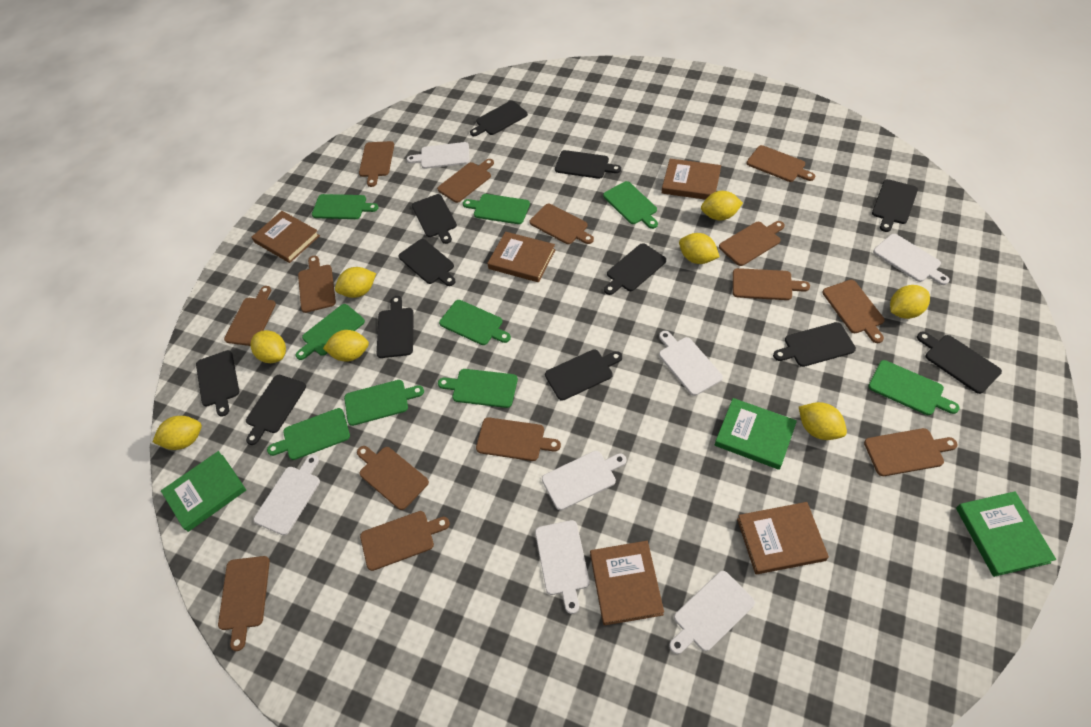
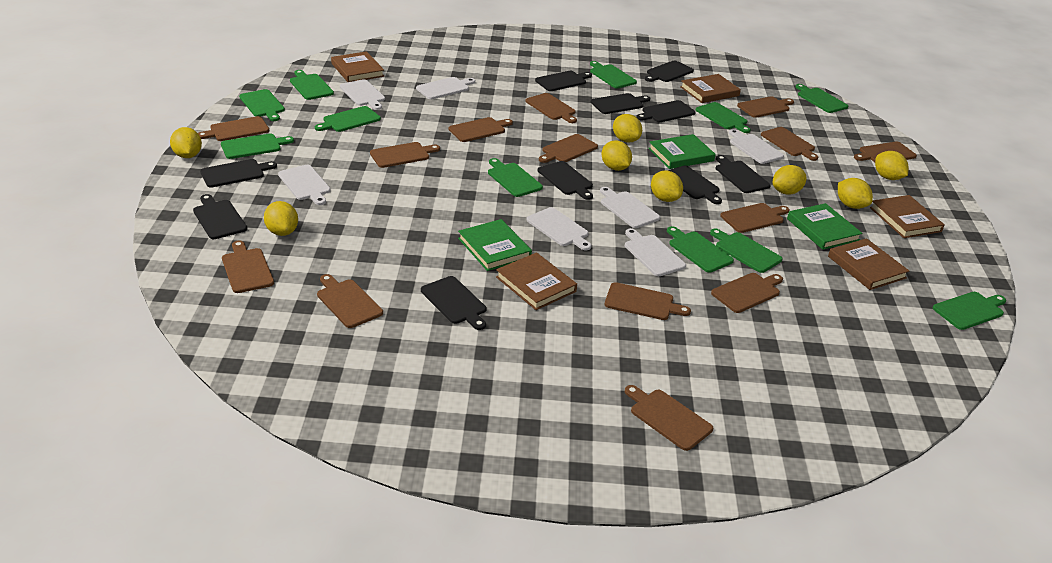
black cutting board: [196,350,239,417] [246,375,306,445] [377,296,414,358] [399,239,456,286] [412,194,457,244] [470,101,528,136] [545,349,622,401] [555,150,621,179] [604,243,666,295] [773,322,856,367] [872,179,918,232] [917,332,1002,394] = 12 -> [193,194,247,239] [200,159,277,188] [421,276,486,330] [535,71,592,91] [538,161,593,200] [590,93,650,114] [636,100,696,122] [645,60,694,82] [668,165,722,204] [716,155,771,193] = 10
green cutting board: [267,408,350,460] [296,304,365,360] [312,194,378,219] [344,380,424,426] [438,369,518,408] [439,300,511,345] [463,194,530,224] [603,181,658,229] [868,360,960,415] = 9 -> [221,134,294,159] [239,89,285,121] [290,70,334,100] [315,106,381,132] [488,158,543,197] [590,61,637,88] [667,226,734,273] [696,102,751,133] [710,229,783,273] [796,84,848,113] [933,292,1006,330] = 11

